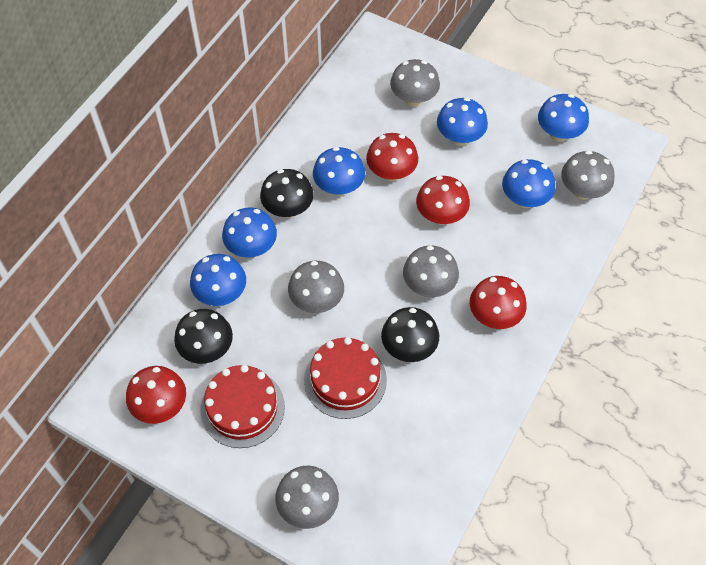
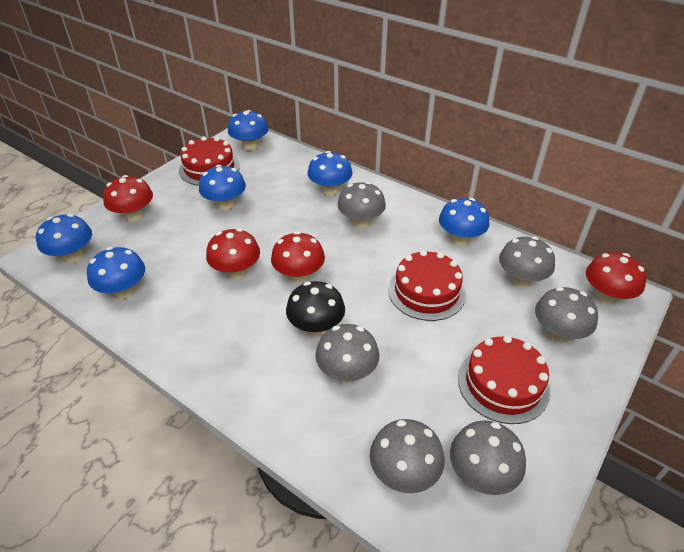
black mushroom: [174,309,233,364] [260,169,313,218] [381,307,439,362] = 3 -> [286,281,345,337] = 1
grey mushroom: [275,466,339,529] [288,261,344,313] [390,59,440,107] [403,245,459,297] [561,150,614,200] = 5 -> [315,324,379,383] [337,182,386,229] [370,419,444,493] [450,421,526,495] [499,236,555,288] [535,287,598,343] = 6
red cake: [201,365,285,448] [304,337,387,419] = 2 -> [179,136,240,186] [388,250,466,321] [458,335,550,424] = 3

